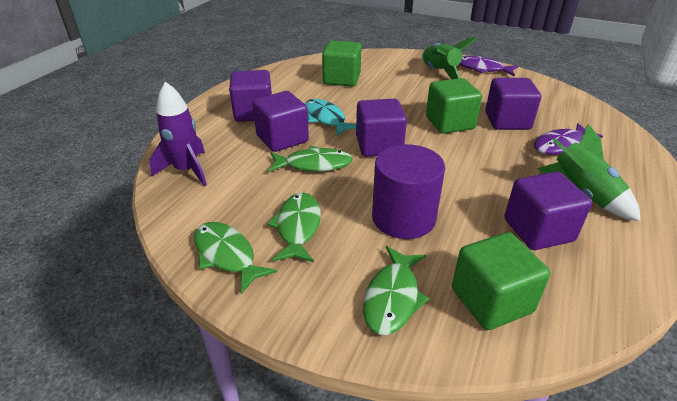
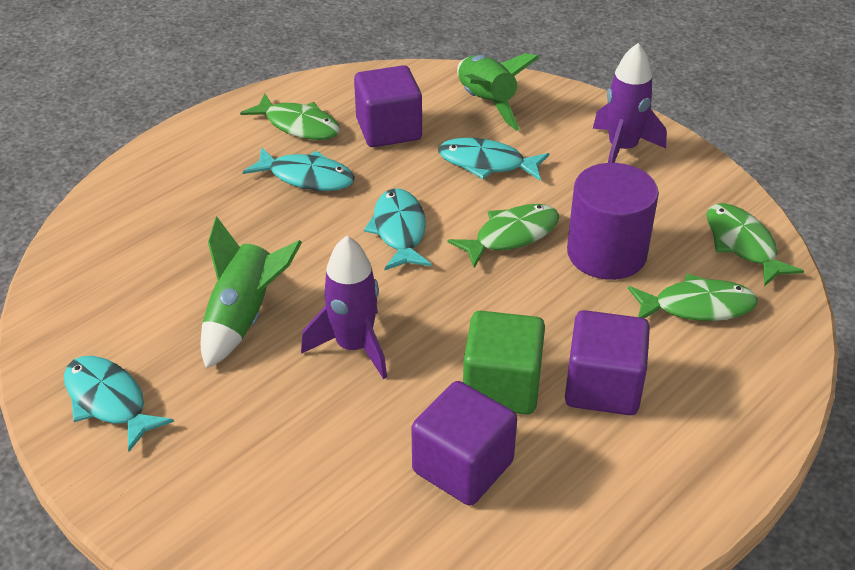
green cube: [322,40,361,87] [426,78,482,134] [452,232,550,330] = 3 -> [463,311,545,415] = 1
purple cube: [229,70,272,122] [252,91,309,152] [356,99,407,157] [485,78,541,130] [504,172,592,250] = 5 -> [354,65,422,147] [411,381,517,506] [565,310,650,415] = 3
purple fish: [459,56,518,76] [534,123,603,155] = 2 -> none = 0
purple rocket: [149,82,207,186] = 1 -> [301,236,387,379] [593,43,666,163] = 2
turquoise fish: [305,99,356,136] = 1 -> [64,356,174,452] [243,147,355,191] [364,188,432,270] [438,138,549,181] = 4

